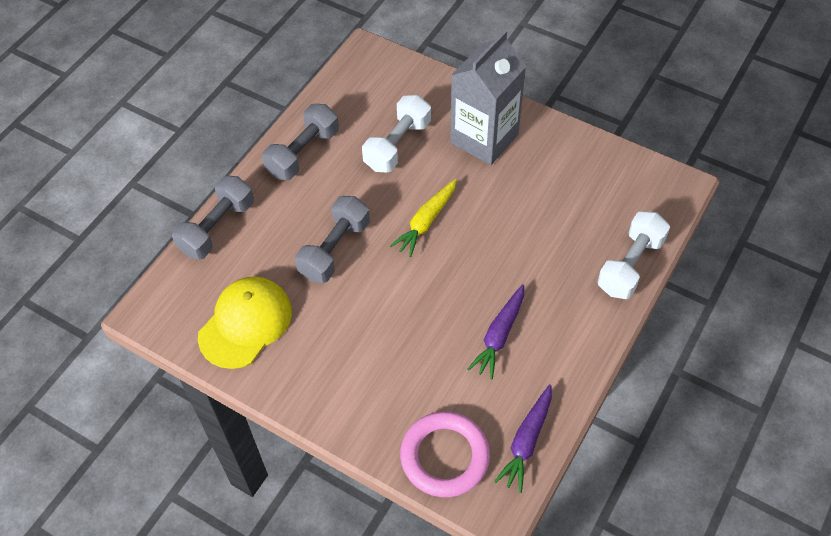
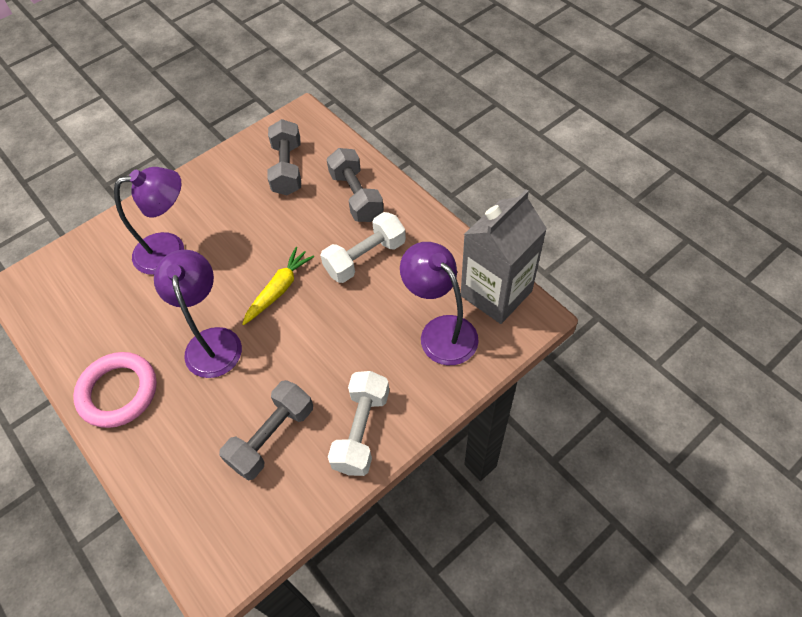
purple carrot: [467,284,524,380] [494,384,552,493] = 2 -> none = 0
purple lamp: none = 0 -> [114,167,184,275] [154,250,242,378] [400,242,479,365] = 3
yellow cap: [198,276,292,369] = 1 -> none = 0

